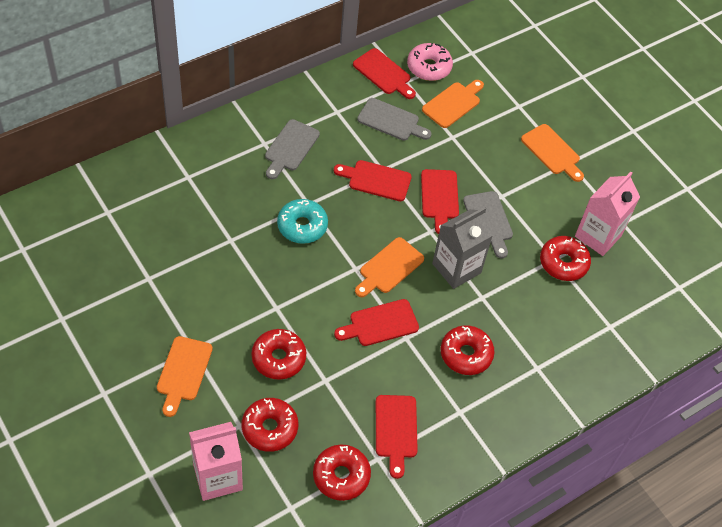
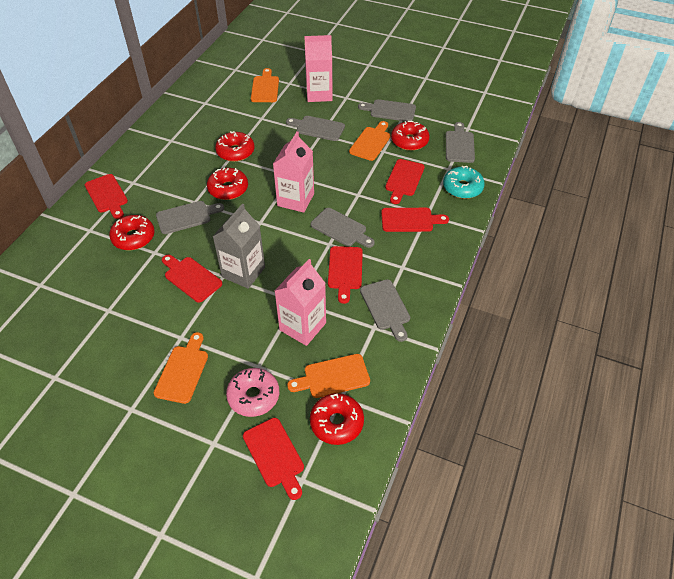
grey cutting board: [265,119,320,179] [357,98,432,141] [463,191,513,258] = 3 -> [156,201,224,234] [286,116,345,141] [311,208,375,248] [358,99,416,122] [360,279,410,342] [446,122,475,163] = 6
pink carton: [189,422,243,501] [575,172,640,256] = 2 -> [273,132,314,213] [275,259,326,346] [304,35,333,102] = 3
red cutting board: [334,160,412,201] [334,299,419,346] [353,48,416,99] [376,395,418,479] [421,169,459,234] = 5 -> [85,174,128,219] [162,255,222,303] [243,418,304,500] [328,246,363,304] [381,208,449,232] [385,159,425,204] = 6

